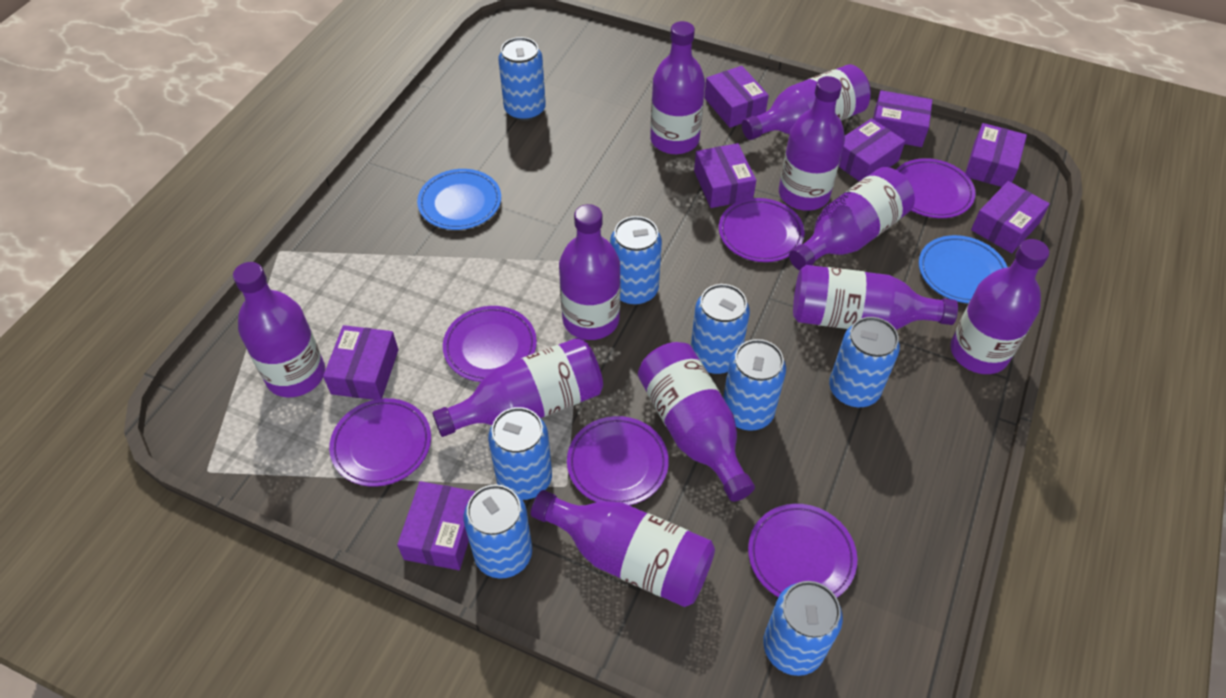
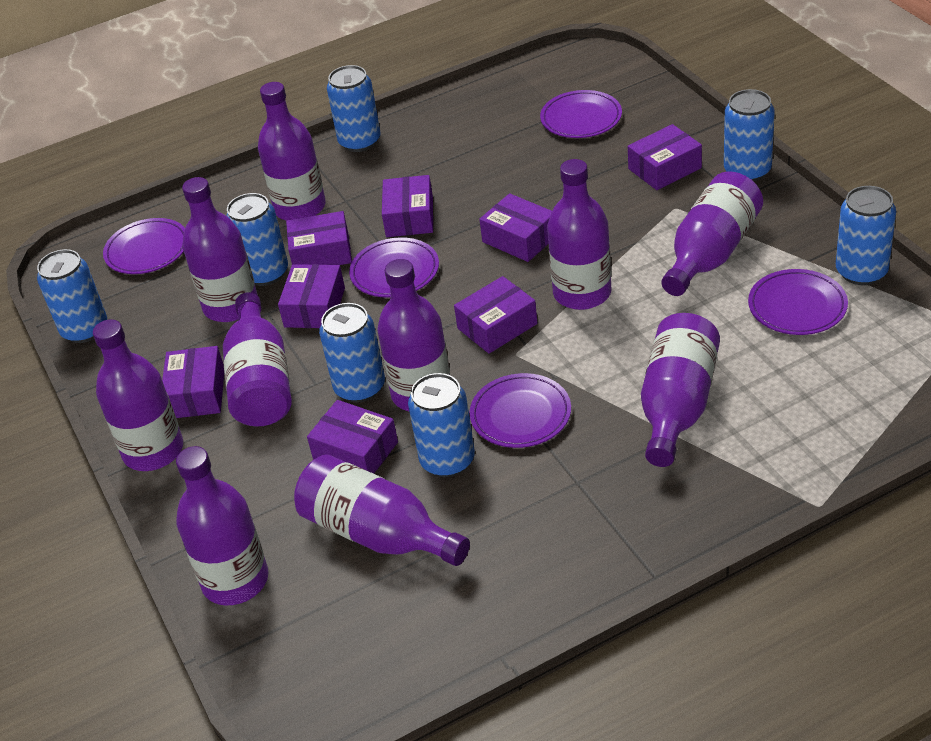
blue can: [464,484,532,579] [488,407,552,500] [498,37,546,121] [610,216,662,305] [691,284,750,374] [723,339,786,431] [763,581,843,676] [829,317,900,407] = 8 -> [37,249,107,343] [226,193,288,286] [319,303,385,403] [327,65,381,152] [408,373,475,477] [724,89,775,182] [836,186,896,285] = 7
blue plate: [417,169,501,230] [919,235,1008,303] = 2 -> none = 0
purple bottle: [233,262,325,397] [432,338,603,437] [531,490,715,607] [559,204,621,340] [638,342,755,502] [650,21,705,154] [742,64,871,140] [779,76,845,211] [789,167,915,270] [793,265,958,330] [951,239,1049,374] = 11 -> [93,319,183,471] [176,446,268,605] [182,177,258,322] [223,292,292,427] [258,82,326,221] [294,454,470,566] [377,259,450,411] [547,159,612,310] [641,313,720,467] [661,171,763,296] = 10
purple plate: [329,398,431,487] [443,306,537,382] [567,416,669,505] [719,198,805,262] [748,504,857,597] [896,158,976,218] = 6 -> [103,218,185,274] [349,237,439,298] [470,373,571,448] [540,90,622,138] [748,269,848,335] = 5

